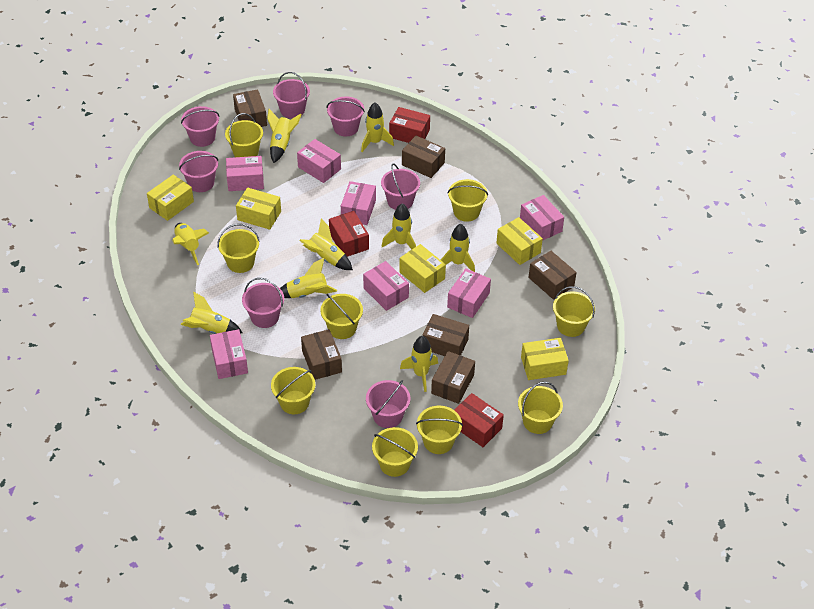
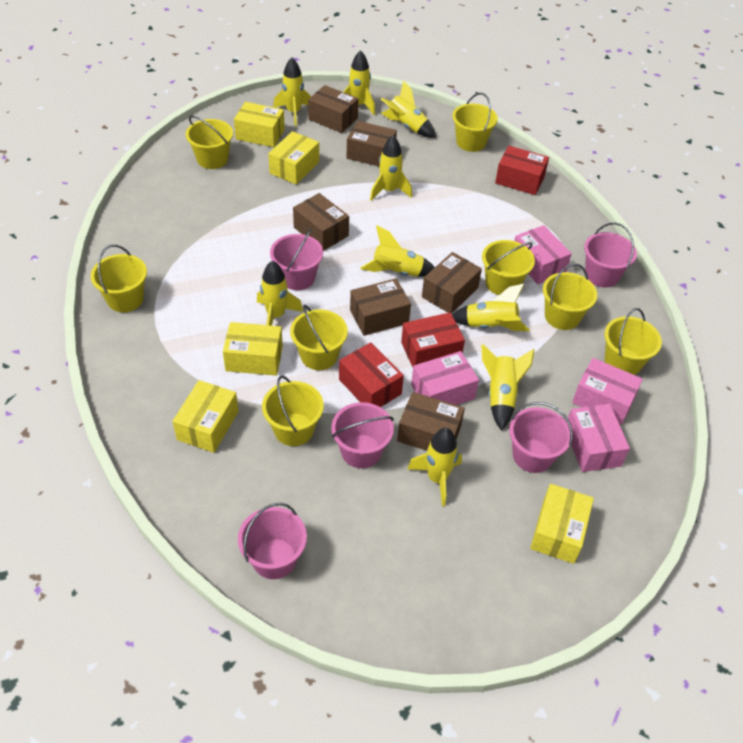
pink box: [210,329,248,379] [226,156,264,191] [297,139,341,183] [341,181,376,225] [363,261,409,311] [447,268,491,318] [520,195,564,241] = 7 -> [411,351,479,405] [514,225,572,284] [567,404,630,472] [572,358,643,425] = 4
pink bucket: [179,151,218,192] [181,106,220,147] [242,278,284,328] [273,72,310,119] [327,96,365,137] [366,380,410,428] [381,163,420,210] = 7 -> [238,503,307,579] [270,228,323,290] [331,402,394,468] [509,402,573,473] [584,223,637,288] = 5
yellow bucket: [218,224,260,273] [225,113,263,157] [271,367,315,414] [320,294,363,339] [372,427,418,477] [416,406,463,454] [448,179,488,222] [518,382,563,434] [553,286,595,337] = 9 -> [91,245,147,312] [186,116,233,169] [262,376,324,446] [290,305,348,370] [452,93,498,152] [482,240,535,295] [543,263,597,330] [604,308,662,375] = 8

